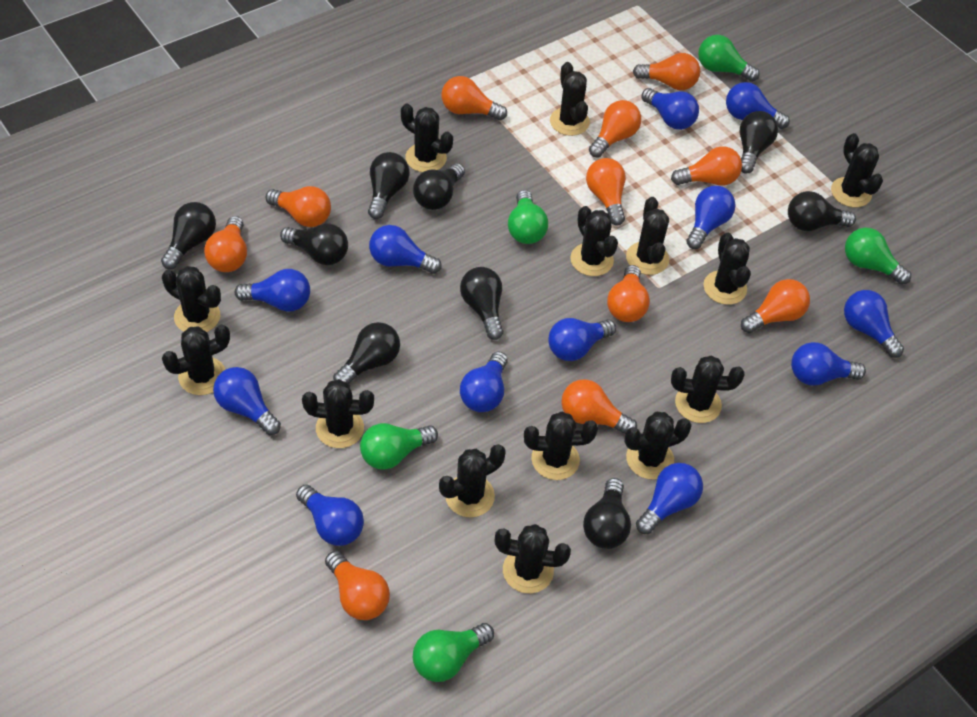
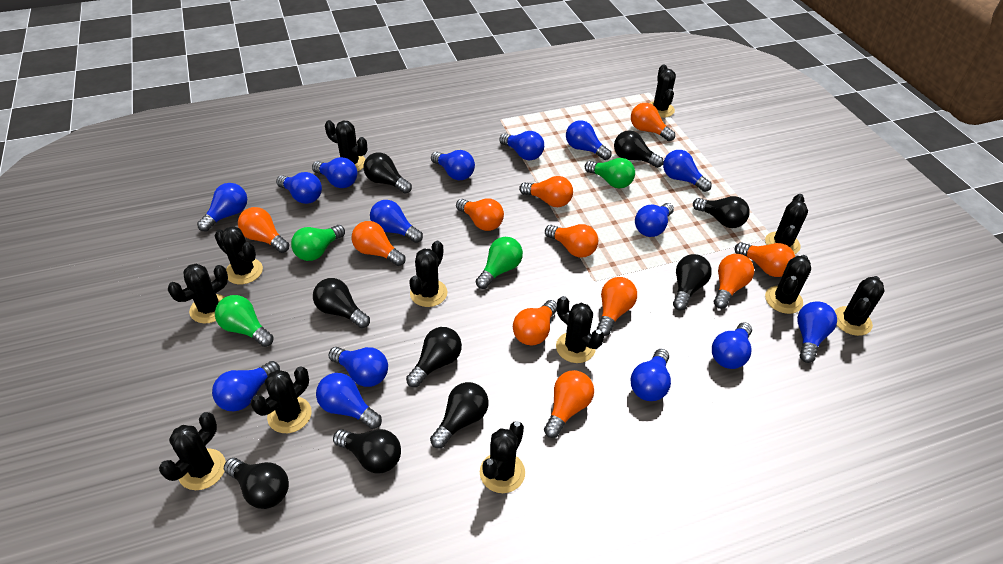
black cactus: [162,266,221,332] [162,324,230,395] [302,379,374,448] [401,104,453,172] [439,444,506,517] [494,524,571,594] [524,412,598,480] [550,62,590,136] [570,206,618,276] [624,412,692,479] [626,197,669,275] [671,356,745,423] [703,233,751,305] [831,133,883,207] = 14 -> [159,412,226,490] [167,264,228,323] [215,226,263,284] [251,367,312,433] [325,120,367,172] [409,241,447,307] [480,421,525,493] [556,296,604,363] [650,64,676,118] [765,194,808,254] [765,255,811,314] [835,276,884,336] = 12
blue light bulb: [213,367,281,435] [235,269,310,312] [296,484,364,546] [369,225,442,274] [460,351,508,412] [548,318,616,361] [636,463,703,534] [641,88,699,130] [686,186,735,249] [726,82,790,129] [791,342,866,386] [844,290,904,358] = 12 -> [197,183,247,232] [212,361,280,411] [276,172,322,204] [312,157,358,188] [316,373,382,429] [329,347,388,387] [370,200,423,243] [431,150,475,180] [499,131,544,160] [566,121,611,160] [630,349,671,401] [635,203,674,237] [663,150,712,192] [712,322,752,369] [797,301,837,363] = 15
green light bulb: [360,423,438,470] [413,623,494,682] [508,190,548,244] [698,35,760,82] [845,228,911,285] = 5 -> [215,295,274,347] [291,225,345,261] [476,237,523,289] [585,158,635,188] = 4

